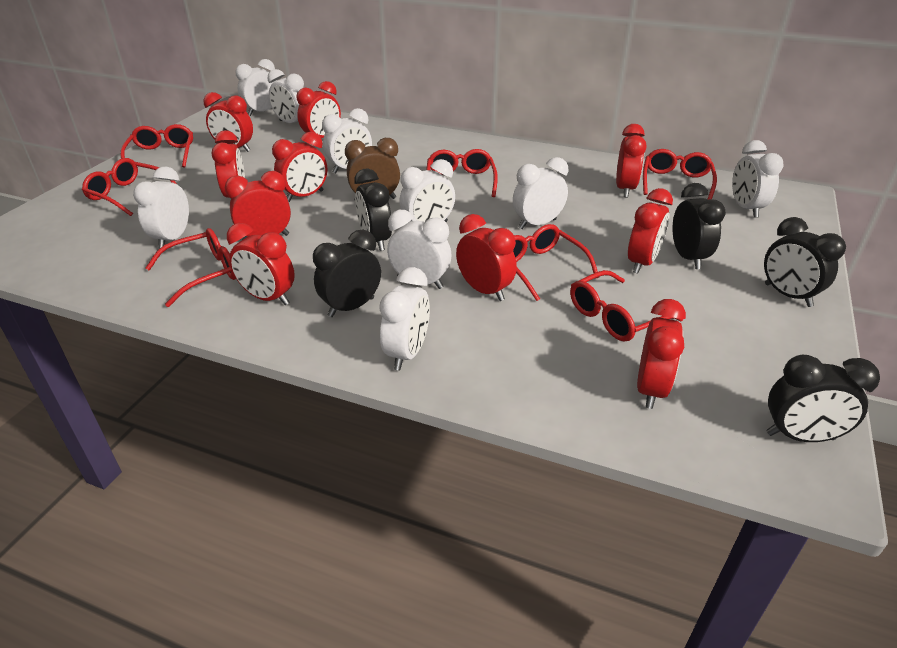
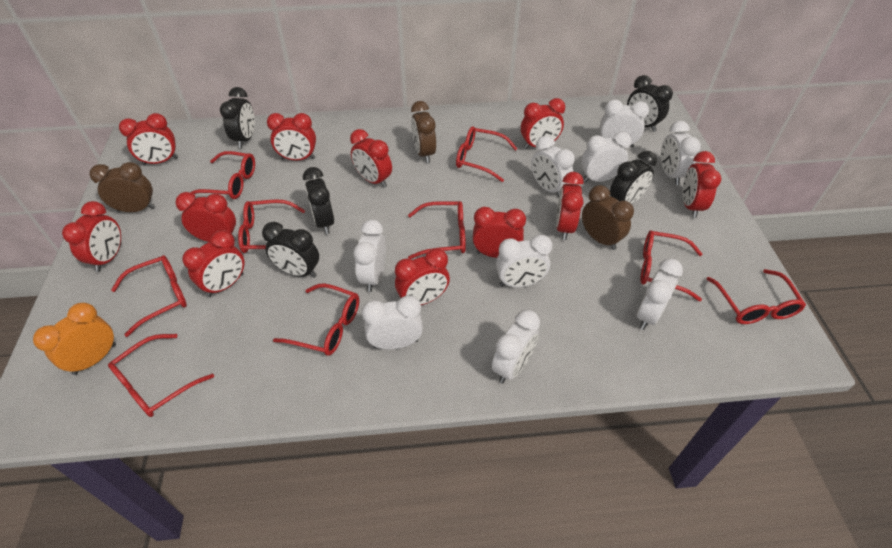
brown clock: [345,138,400,201] = 1 -> [90,162,155,212] [411,101,436,163] [582,185,634,250] = 3
orange clock: none = 0 -> [33,303,116,375] = 1
red clock: [203,92,253,152] [212,130,245,198] [225,171,291,240] [227,223,295,305] [272,132,327,202] [297,81,341,138] [456,214,517,301] [616,124,646,197] [628,188,673,274] [637,299,686,409] = 10 -> [62,201,121,272] [119,113,178,166] [175,192,236,242] [182,230,244,297] [267,113,316,161] [350,129,392,188] [395,248,450,305] [473,207,526,258] [521,98,565,149] [556,172,584,240] [683,151,721,218] = 11
red glasses: [82,158,177,216] [121,124,193,167] [145,228,236,307] [427,149,498,197] [513,224,599,301] [570,270,683,342] [643,149,717,200] = 7 -> [108,334,214,417] [111,255,187,337] [190,151,255,199] [238,199,305,253] [273,283,359,356] [408,201,466,259] [456,126,518,182] [640,230,702,301] [706,269,806,324] = 9

